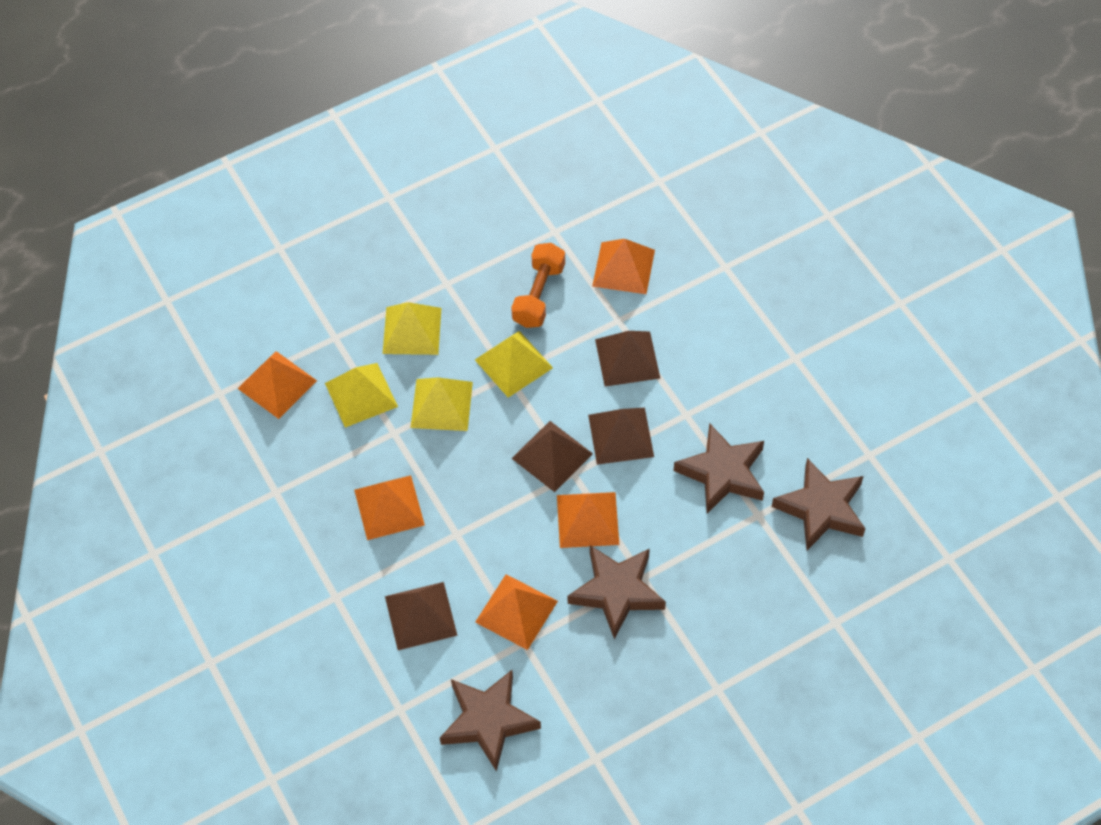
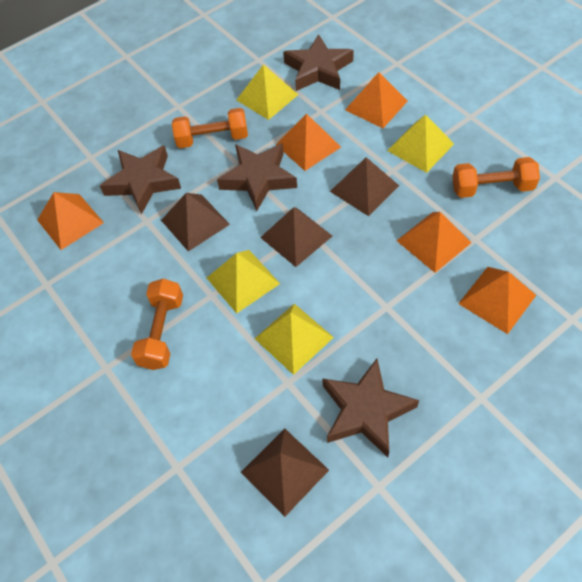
orange dumbbell: [511,243,565,328] = 1 -> [131,278,183,370] [172,108,248,148] [452,157,540,198] = 3

